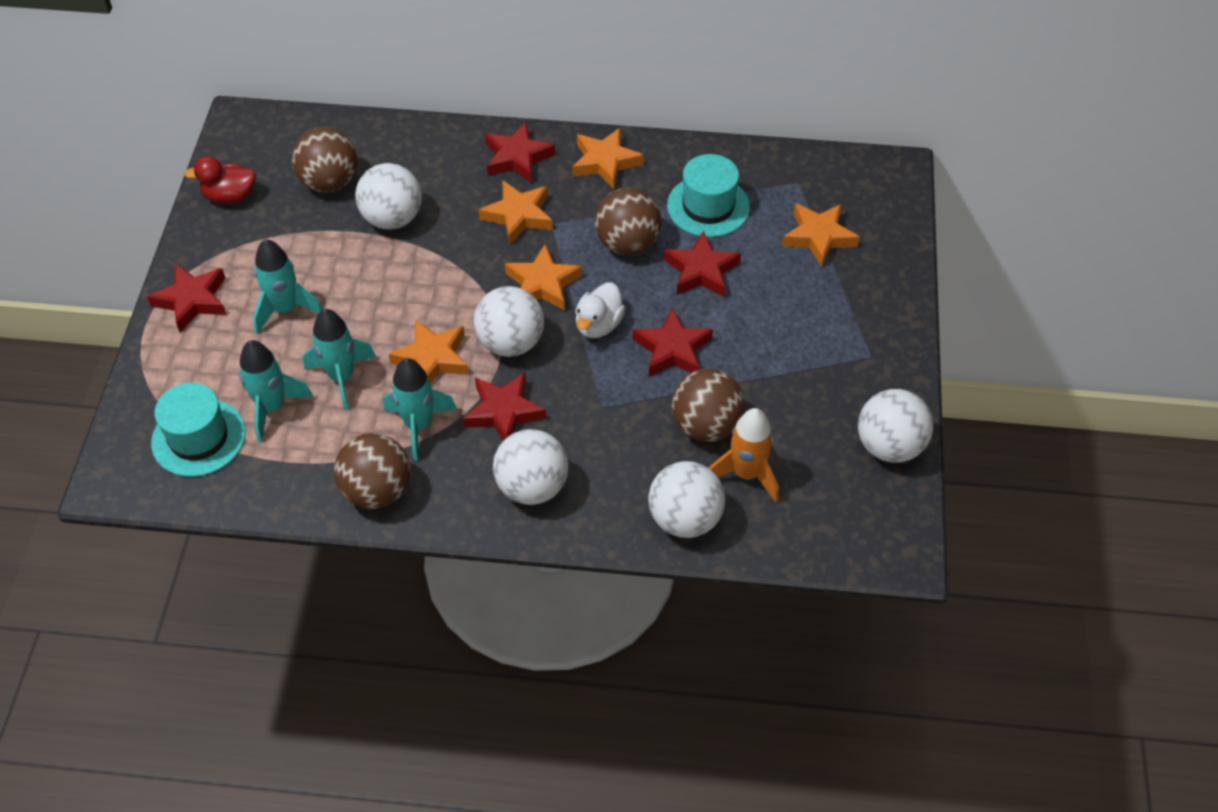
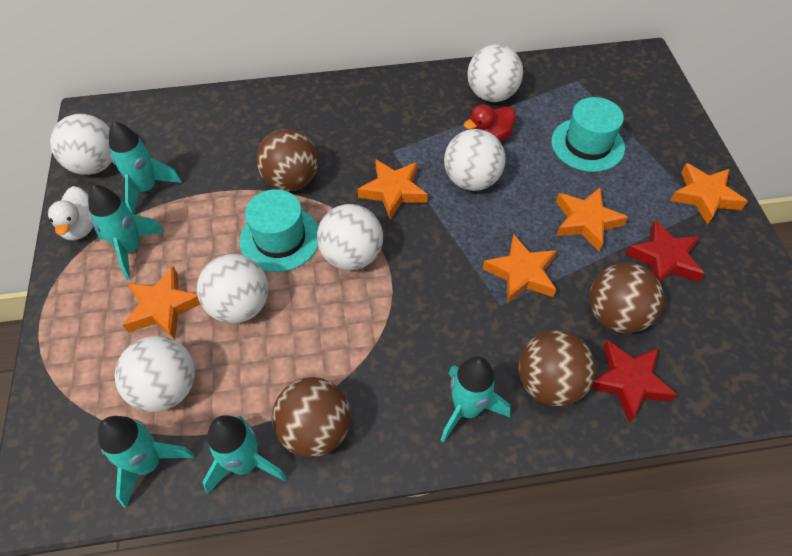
orange rocket: [709,408,778,503] = 1 -> none = 0
red star: [147,264,226,332] [462,373,546,441] [485,122,555,183] [633,308,713,377] [664,231,741,297] = 5 -> [590,340,677,423] [626,220,705,283] = 2
turquoise rocket: [239,340,313,442] [253,239,323,334] [303,309,376,410] [383,358,457,461] = 4 -> [88,185,165,280] [98,416,194,508] [109,121,182,214] [202,415,287,494] [440,356,510,443] = 5
white ball: [355,163,422,230] [474,286,544,357] [493,429,568,505] [648,461,725,538] [858,389,933,463] = 5 -> [50,114,112,175] [115,336,195,412] [197,254,269,323] [317,204,383,270] [444,129,506,191] [467,44,523,102] = 6

